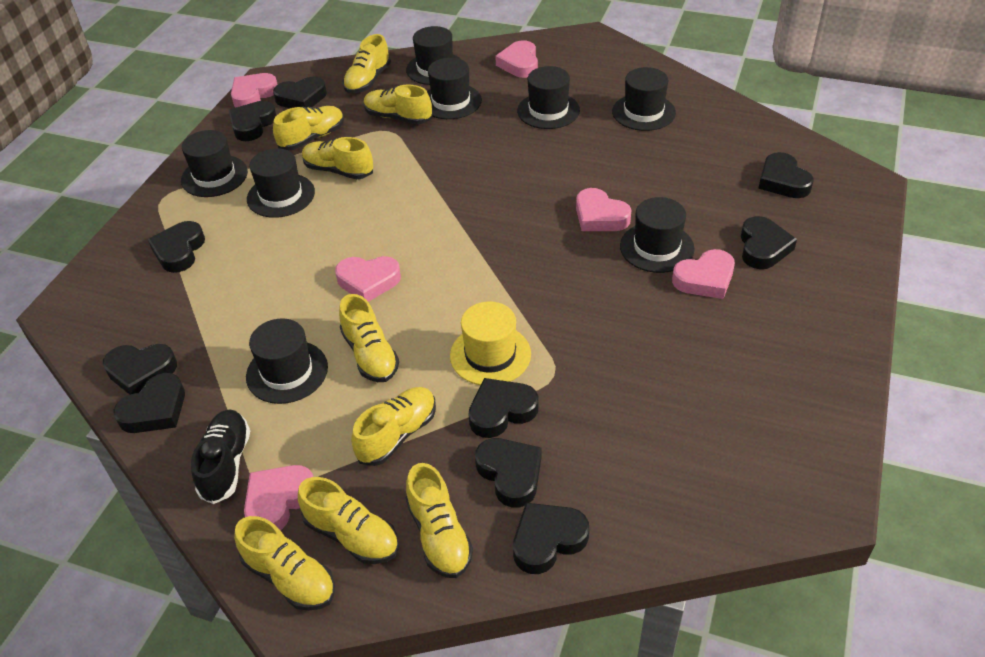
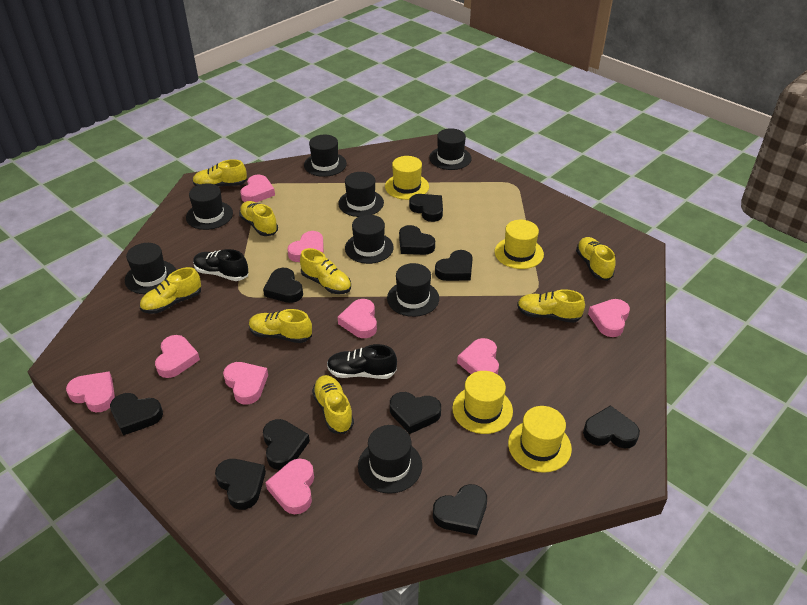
black shoe: [191,410,250,504] = 1 -> [193,249,248,281] [327,344,397,379] = 2
pink heart: [231,73,278,107] [244,465,313,530] [335,256,401,302] [495,40,538,78] [576,188,631,231] [672,249,735,299] = 6 -> [66,371,115,412] [155,335,200,378] [223,362,268,404] [240,175,275,203] [265,459,314,514] [287,231,324,262] [338,299,377,338] [457,338,499,375] [588,299,630,337] = 9
yellow hat: [450,301,531,385] = 1 -> [385,156,429,200] [452,371,513,434] [495,220,544,269] [508,406,572,473] = 4
yellow shoe: [234,516,335,611] [273,106,344,150] [298,477,399,564] [302,137,373,179] [339,294,399,382] [343,34,391,93] [351,387,436,466] [364,85,432,125] [406,463,473,578] = 9 -> [140,267,201,314] [193,160,247,187] [239,201,278,236] [249,309,312,343] [300,248,351,294] [312,375,354,434] [517,289,585,323] [576,237,616,281] = 8

